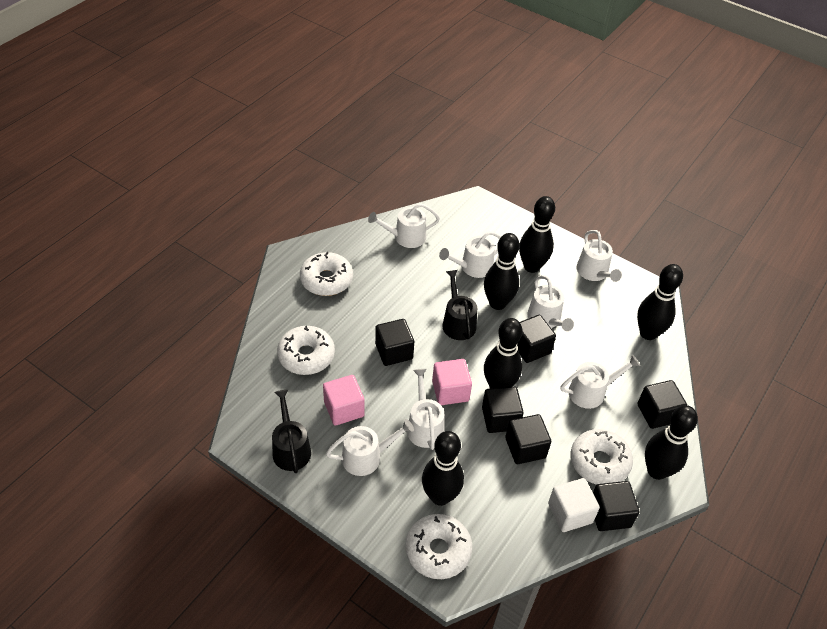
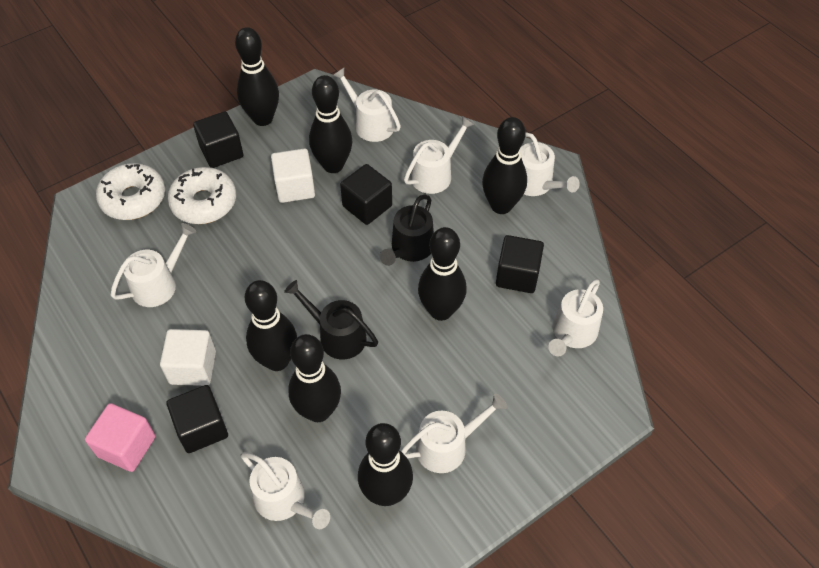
black bowling pin: [422,431,464,506] [484,233,519,310] [484,318,523,389] [519,196,555,273] [637,264,683,340] [645,405,698,480] = 6 -> [235,27,279,126] [245,280,297,371] [288,334,341,422] [309,75,352,173] [358,423,413,506] [418,227,467,321] [482,117,527,214] = 7
black cube: [375,319,414,366] [482,386,524,433] [505,414,551,464] [517,315,556,363] [593,481,639,531] [637,380,687,429] = 6 -> [167,385,228,453] [193,111,243,168] [340,164,392,225] [496,235,544,293] = 4
pink cube: [323,375,364,426] [432,359,472,405] = 2 -> [85,403,156,472] = 1
white cube: [548,478,600,532] = 1 -> [160,329,216,386] [271,148,315,203] = 2
white donut: [277,326,335,375] [300,252,353,296] [405,514,472,579] [571,429,633,485] = 4 -> [96,163,165,220] [168,167,236,224] = 2

